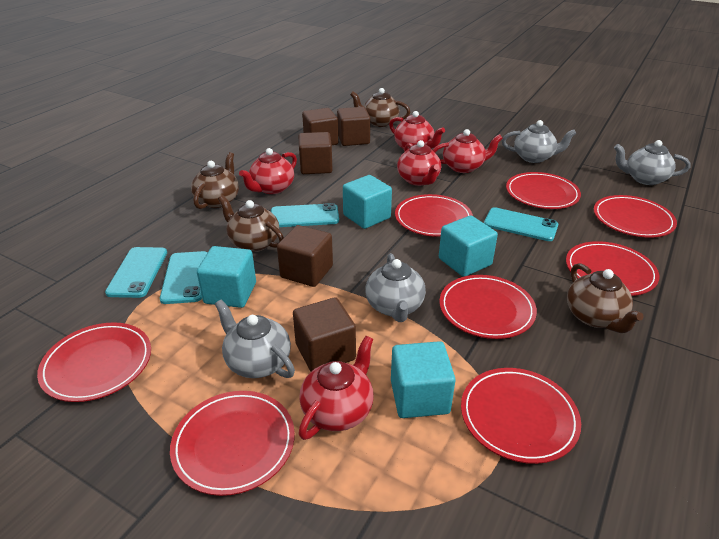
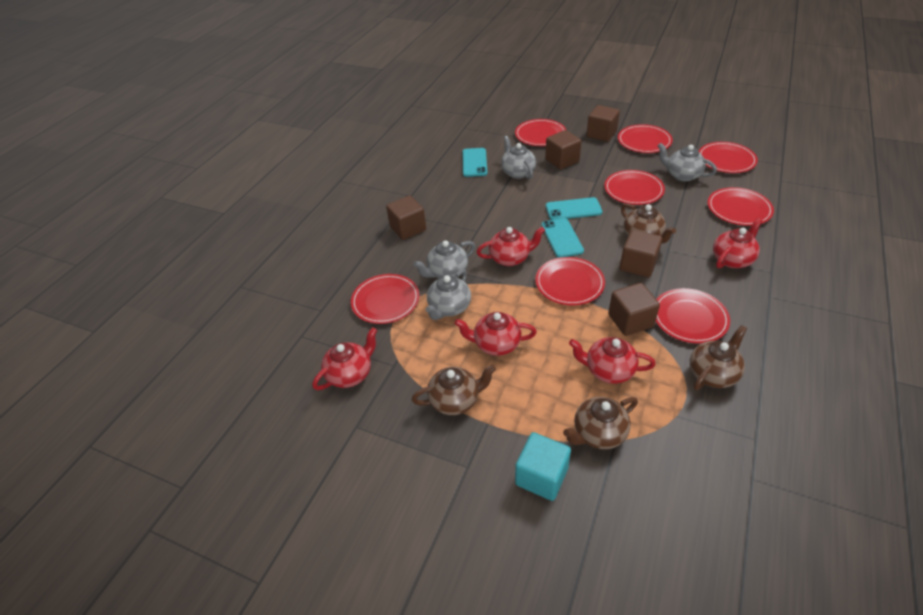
turquoise cube: [197,246,256,308] [343,175,392,229] [391,341,456,418] [439,216,498,277] = 4 -> [515,432,571,501] = 1
turquoise phone: [105,247,167,298] [160,251,208,304] [271,203,339,227] [484,207,558,241] = 4 -> [463,148,487,177] [541,218,584,258] [546,197,602,220] = 3

